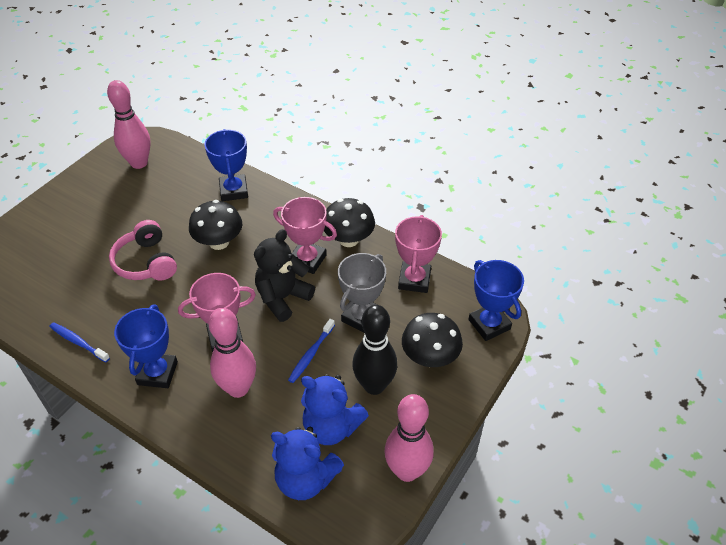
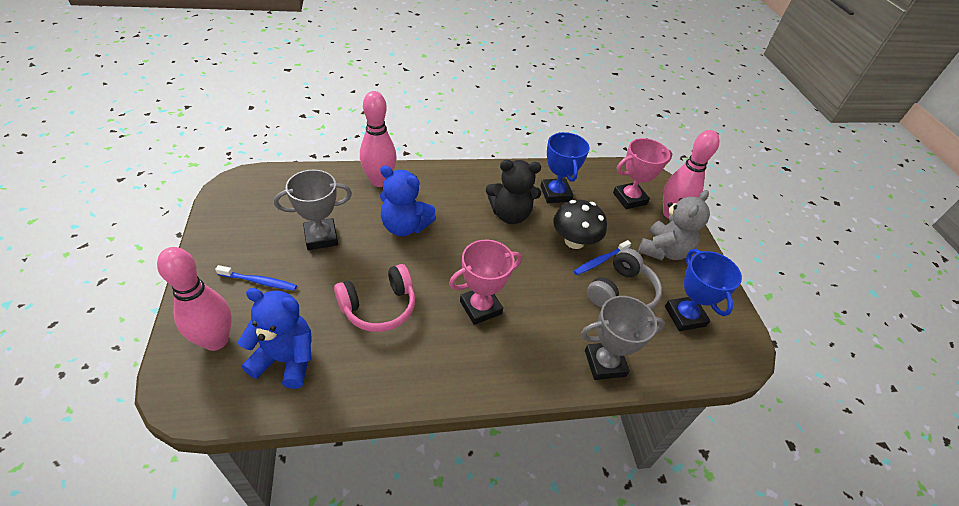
black bowling pin: [352,305,397,395] = 1 -> none = 0
black mushroom: [189,200,242,250] [324,198,375,247] [402,313,463,367] = 3 -> [553,200,607,249] = 1
blue trophy: [114,305,178,388] [204,129,248,201] [468,260,524,341] = 3 -> [540,132,589,203] [665,249,742,331] = 2
grey headphones: none = 0 -> [587,248,662,310] = 1
grey teddy bear: none = 0 -> [638,190,710,260] = 1
grey trophy: [338,253,386,333] = 1 -> [274,170,352,250] [581,296,665,380] = 2
pink trophy: [178,273,256,353] [273,197,337,274] [395,215,442,293] = 3 -> [449,240,522,325] [613,138,672,209] = 2

